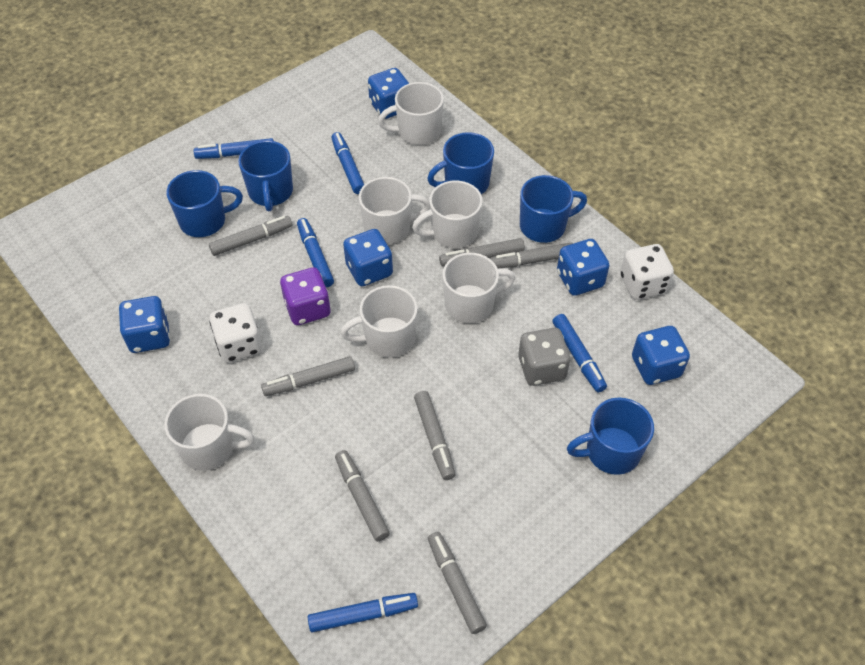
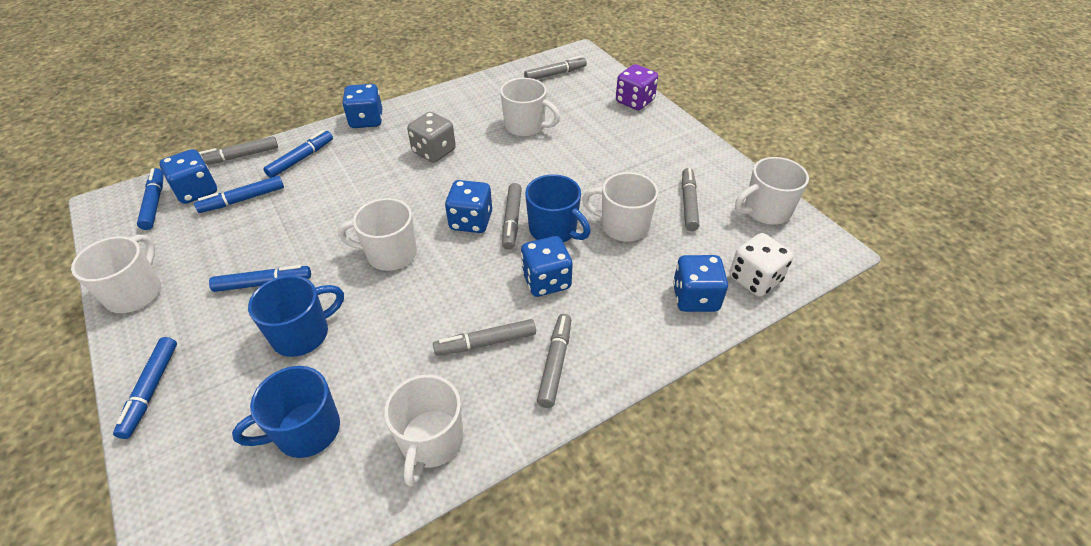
blue mug: [166,170,243,237] [238,140,293,211] [427,132,494,194] [520,175,587,243] [567,398,654,475] = 5 -> [232,366,340,458] [248,275,344,357] [525,174,590,242] = 3
grey marker: [209,216,292,256] [261,356,355,396] [335,450,390,541] [414,391,455,480] [428,532,487,634] [439,238,525,267] [490,242,573,269] = 7 -> [199,136,278,165] [433,319,536,356] [502,183,522,250] [524,56,587,80] [537,314,571,408] [682,168,699,231] = 6
white dice: [209,303,262,362] [620,244,674,300] = 2 -> [729,233,793,297] = 1

